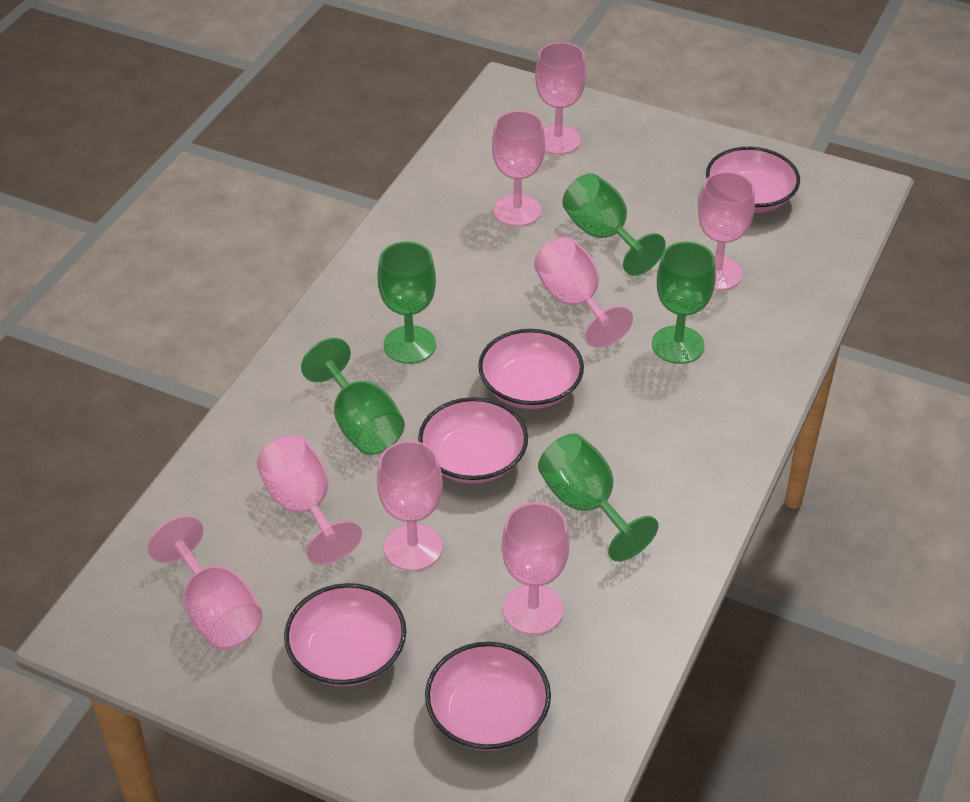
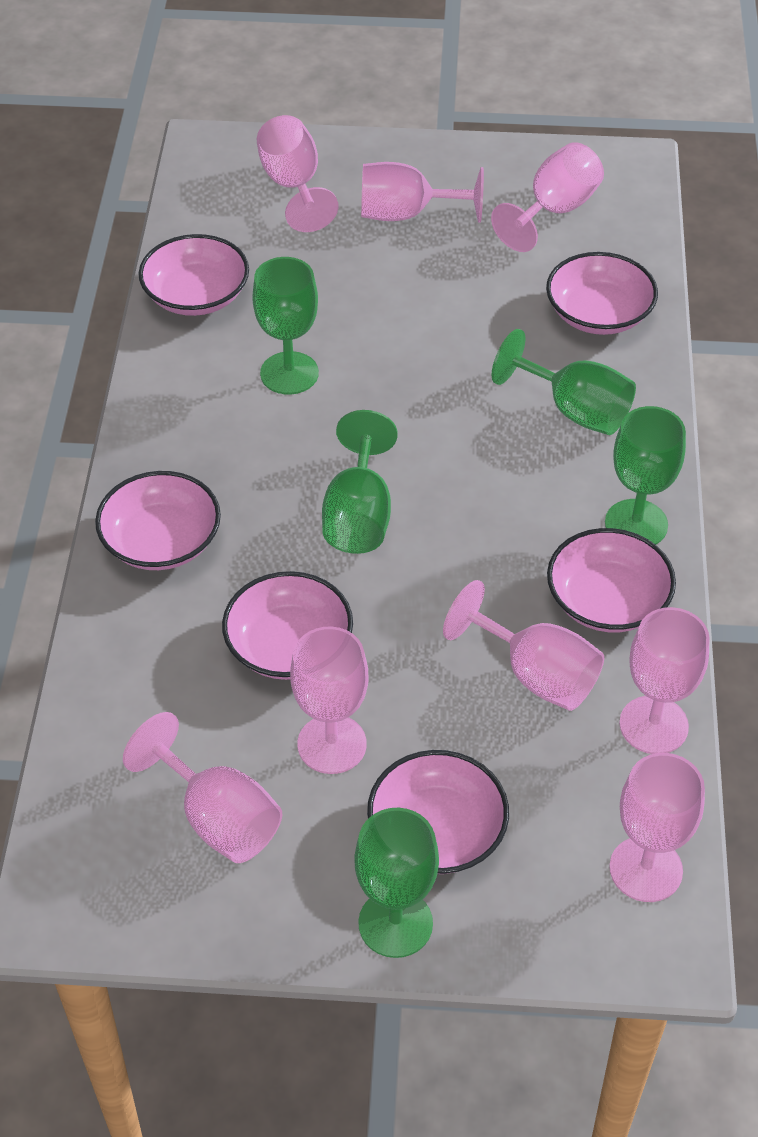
pink bowl: [284,583,406,687] [418,397,528,484] [425,642,551,751] [478,329,584,409] [706,147,800,213] = 5 -> [95,471,221,570] [138,234,249,316] [222,571,353,680] [367,750,509,874] [546,252,658,335] [547,528,676,632] = 6

